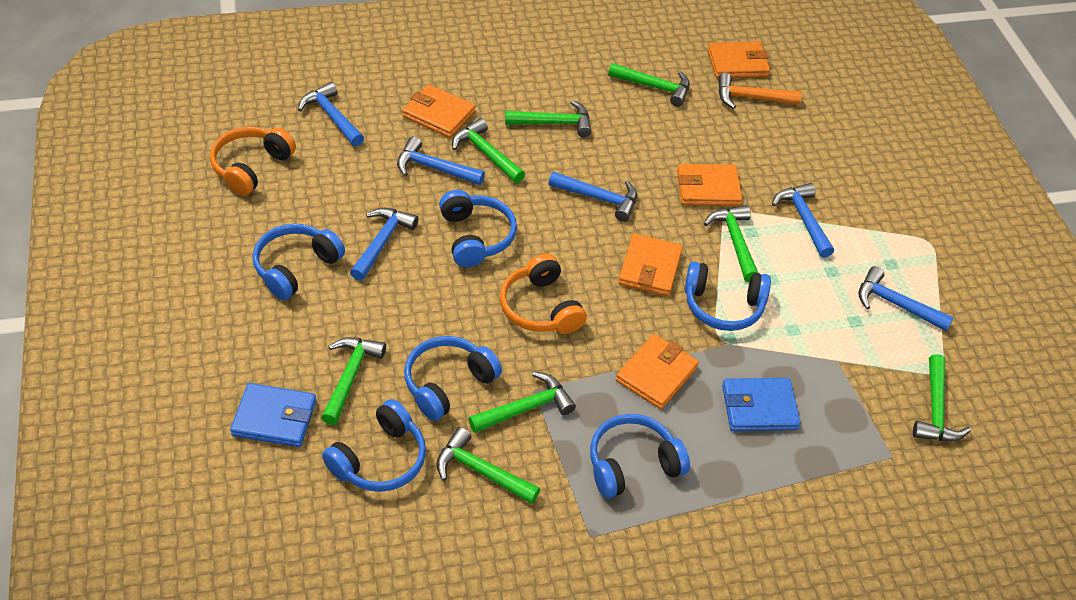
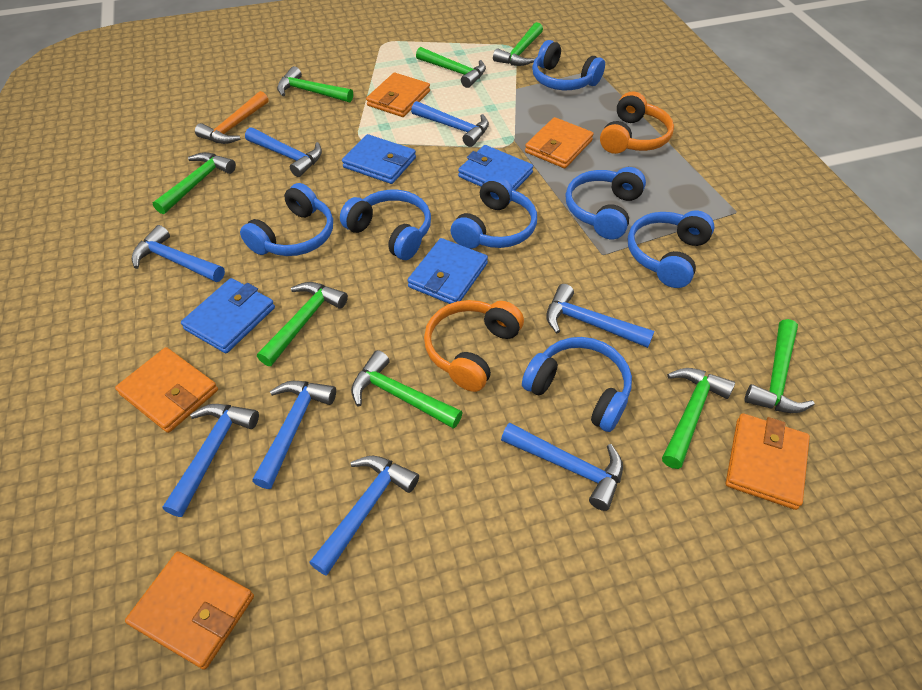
blue hammer: [298,82,364,146] [350,208,418,281] [397,136,485,185] [548,171,637,222] [772,183,834,258] [859,266,954,331] = 6 -> [132,225,225,282] [162,404,259,517] [245,127,322,177] [252,381,336,489] [309,456,419,576] [411,101,489,147] [501,423,623,511] [546,284,654,348] = 8
blue headphones: [253,224,345,300] [322,399,426,492] [404,336,502,421] [439,190,517,267] [590,414,690,498] [685,262,771,331] = 6 -> [240,183,333,256] [340,190,431,260] [451,176,537,249] [522,337,632,432] [532,40,605,90] [566,167,646,239] [628,211,715,288] = 7
blue wallet: [230,383,316,447] [722,378,800,431] = 2 -> [181,278,275,353] [342,134,416,184] [407,238,488,304] [458,145,533,190] = 4

